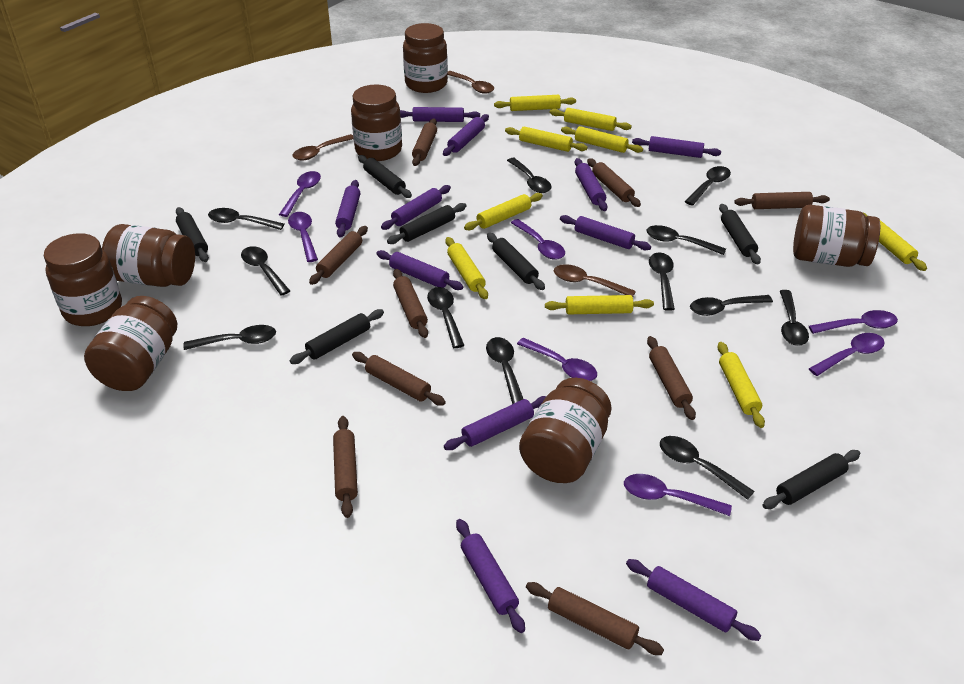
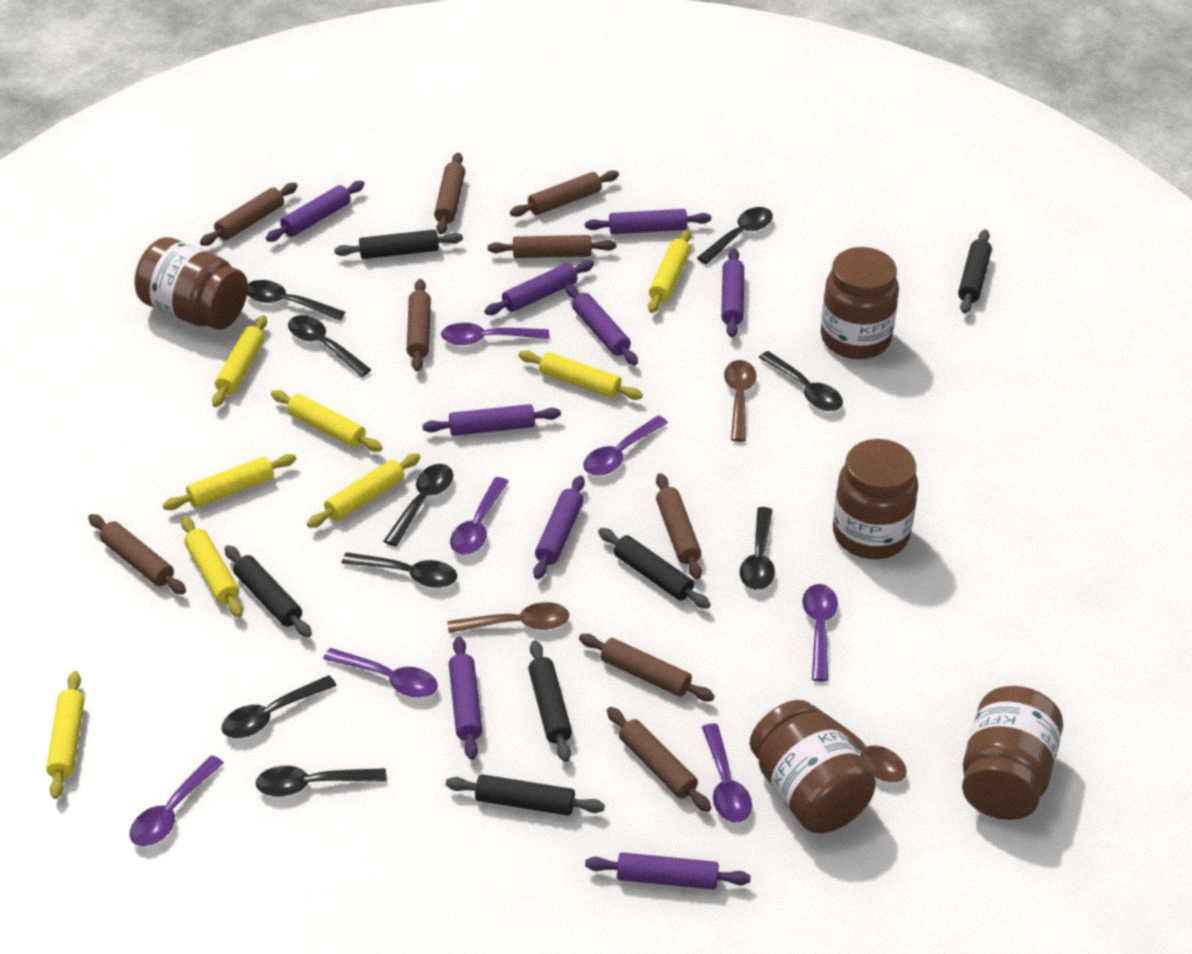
black rolling pin: [176,207,209,262] [290,309,384,364] [358,155,412,198] [387,203,467,244] [487,233,545,290] [719,204,761,264] [763,450,861,509] = 7 -> [224,545,312,637] [334,230,463,259] [446,774,605,816] [528,640,572,762] [598,528,711,609] [958,229,992,314] = 6
black spoon: [183,325,276,350] [208,208,284,230] [241,246,290,296] [427,287,465,348] [486,337,523,404] [507,158,552,193] [646,225,726,255] [649,252,675,311] [660,436,755,500] [685,166,731,206] [690,295,773,316] [780,290,809,346] = 12 -> [221,675,337,738] [247,280,345,321] [255,766,387,797] [288,315,372,377] [341,552,457,588] [384,464,453,547] [697,207,773,264] [740,507,775,590] [759,351,843,411] = 9
brown jar: [44,233,122,326] [84,296,177,391] [102,224,195,287] [351,84,402,161] [403,23,448,93] [519,378,611,483] [793,205,880,267] = 7 -> [135,237,248,330] [750,700,876,833] [821,247,899,359] [833,439,918,559] [962,686,1063,820] = 5
purple rolling pin: [335,180,360,238] [376,250,463,290] [381,185,451,230] [400,107,480,122] [443,114,489,156] [444,396,546,450] [456,519,525,633] [560,215,651,250] [575,158,608,211] [626,559,761,641] [632,136,721,158] = 11 -> [266,181,365,242] [422,404,561,436] [449,636,482,760] [484,260,594,315] [533,476,585,579] [565,284,638,365] [585,209,711,234] [585,852,751,890] [721,248,744,337] = 9
yellow rolling pin: [445,237,488,299] [464,193,543,230] [494,95,576,111] [505,127,588,152] [545,295,654,314] [550,108,632,131] [561,126,643,153] [717,342,765,428] [862,212,927,271] = 9 -> [46,671,85,799] [163,454,296,510] [181,516,243,618] [212,315,267,407] [271,390,382,452] [307,453,421,528] [519,351,643,400] [648,229,691,313] = 8

